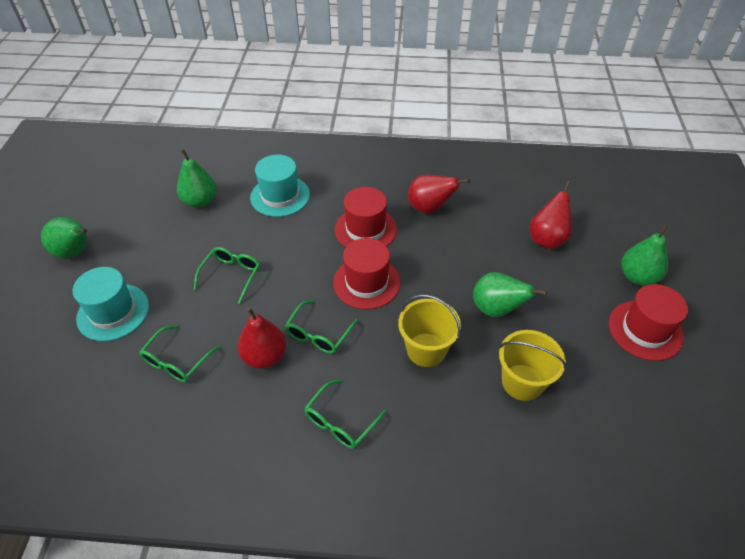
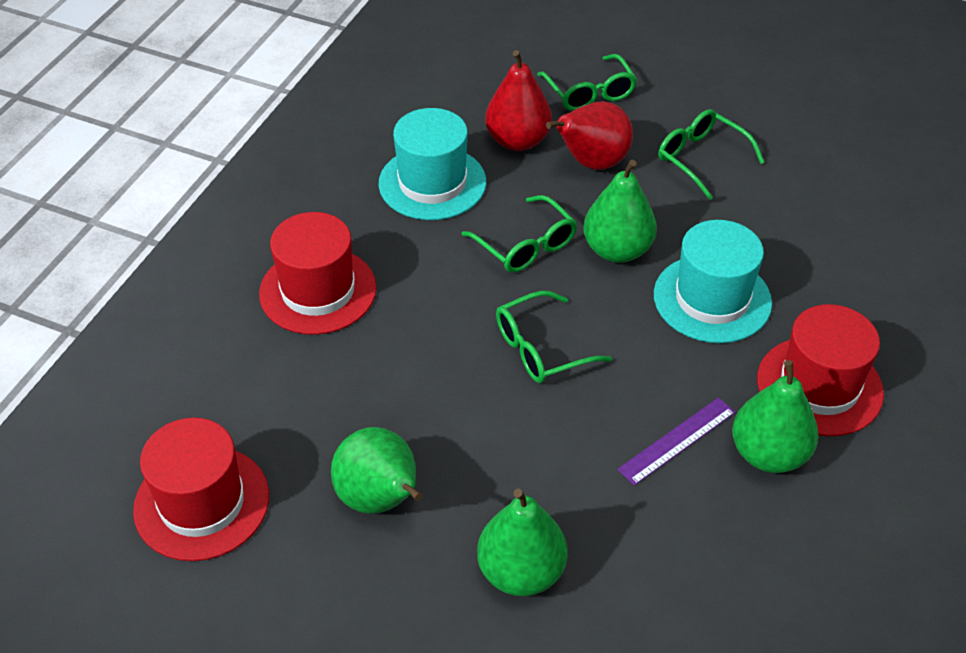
purple ruler: none = 0 -> [617,397,736,486] = 1
red pear: [238,307,286,369] [408,175,470,213] [530,181,572,249] = 3 -> [485,50,552,151] [546,101,633,170] = 2
yellow bucket: [398,295,461,367] [499,330,567,401] = 2 -> none = 0

